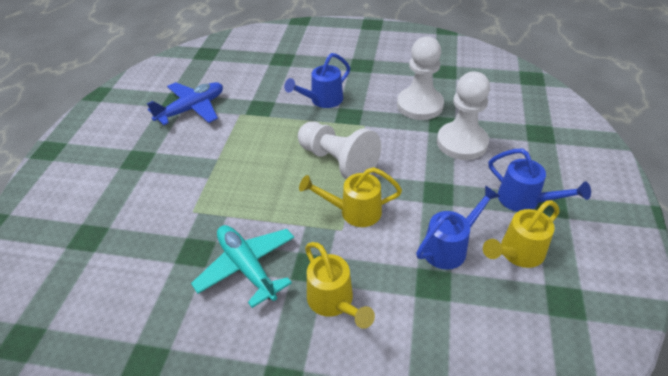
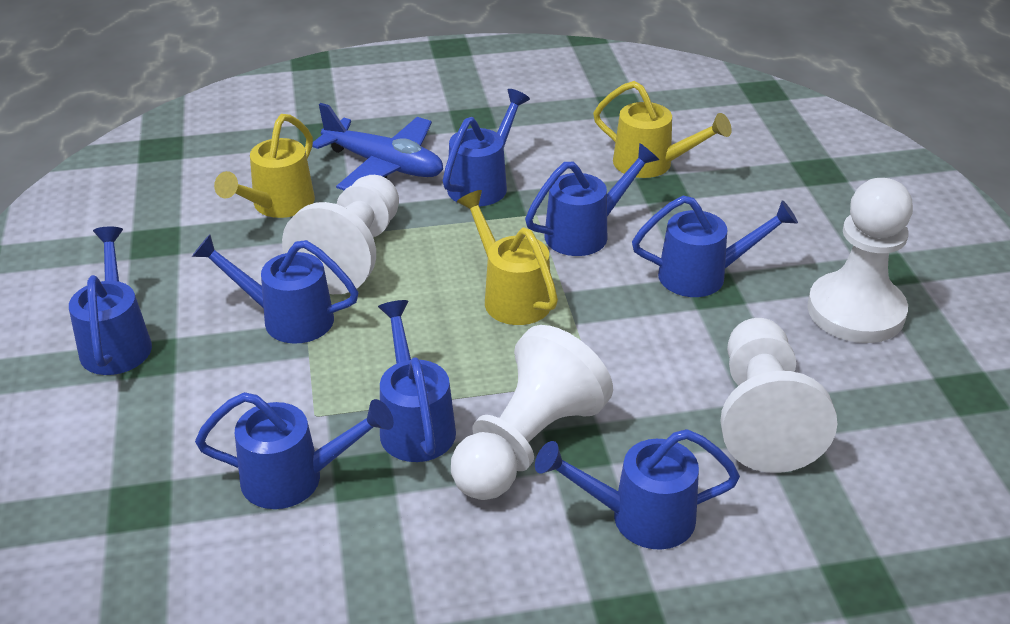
blue watering can: [284,53,350,108] [416,185,500,270] [488,149,591,212] = 3 -> [69,227,152,375] [192,234,359,344] [195,392,394,509] [378,300,456,462] [443,89,530,207] [525,143,659,256] [535,429,740,550] [632,196,798,297] = 8
turquoise plane: [191,225,294,308] = 1 -> none = 0
white pawn: [298,122,381,179] [397,37,444,120] [437,72,490,160] = 3 -> [282,175,399,294] [451,325,613,500] [720,318,837,473] [807,178,913,343] = 4

